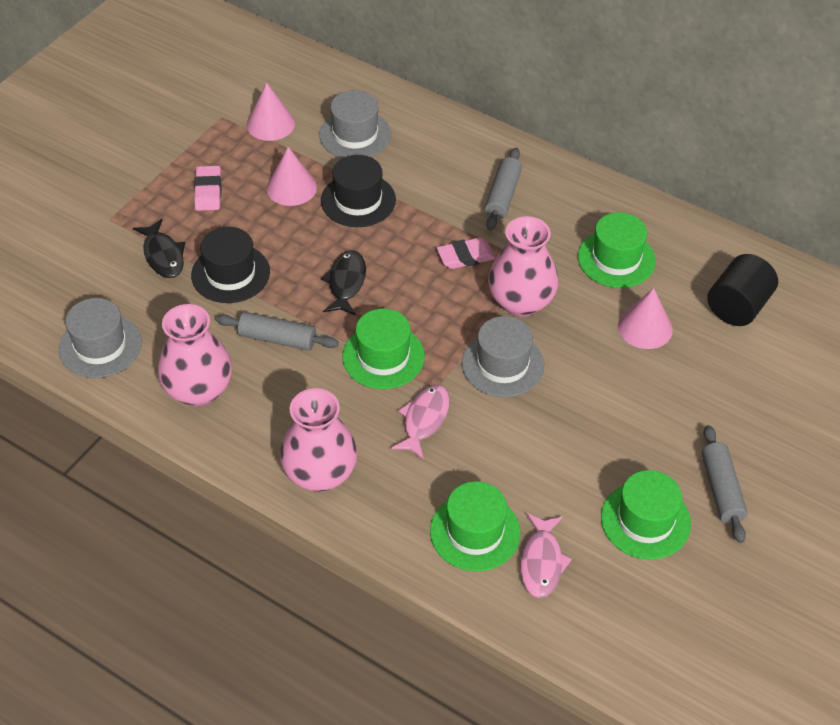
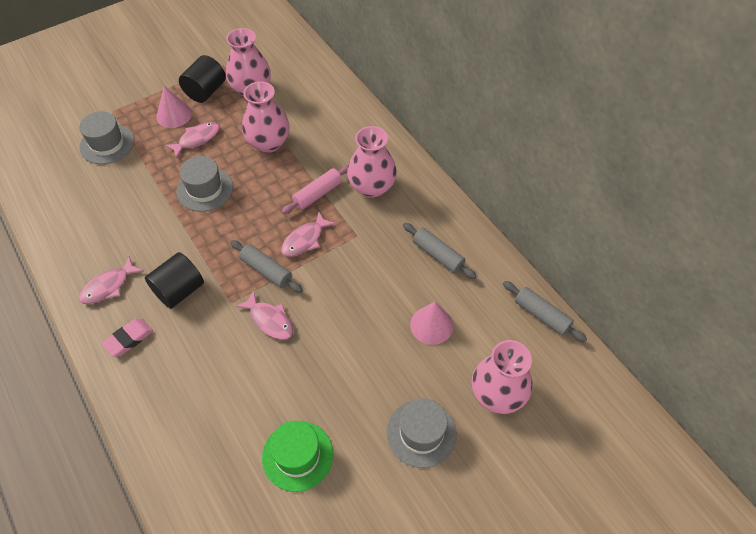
black cylinder: [707,254,778,326] = 1 -> [145,252,204,309] [179,55,226,103] = 2
black fish: [133,219,185,278] [321,250,366,316] = 2 -> none = 0
black hat: [191,227,270,303] [321,155,396,227] = 2 -> none = 0
green hat: [342,309,425,389] [430,481,521,571] [578,212,656,288] [601,470,691,560] = 4 -> [262,421,333,492] = 1
pink cone: [247,83,295,141] [267,147,317,206] [618,288,673,349] = 3 -> [156,86,192,128] [410,302,453,345] = 2
pink eraser: [194,166,221,211] [437,237,495,269] = 2 -> [102,319,153,357] = 1
pink fish: [391,385,450,460] [520,513,572,598] = 2 -> [79,256,143,304] [165,122,220,158] [235,290,293,340] [281,212,336,257] = 4
pink rolling pin: none = 0 -> [282,165,348,214] = 1
pink vase: [158,304,232,406] [280,388,357,492] [488,216,558,317] = 3 -> [226,28,271,97] [242,81,290,153] [347,126,397,198] [472,340,532,414] = 4

